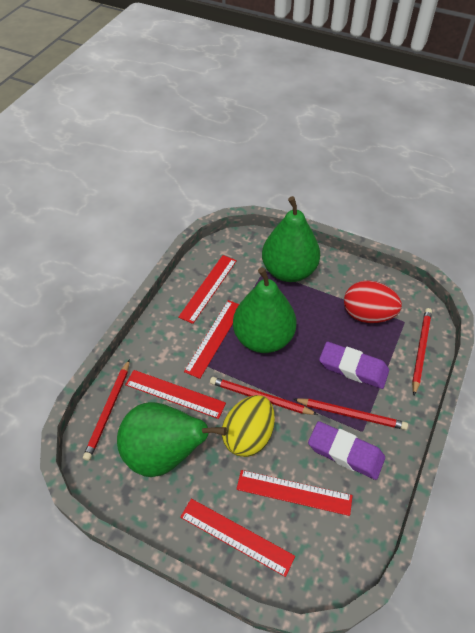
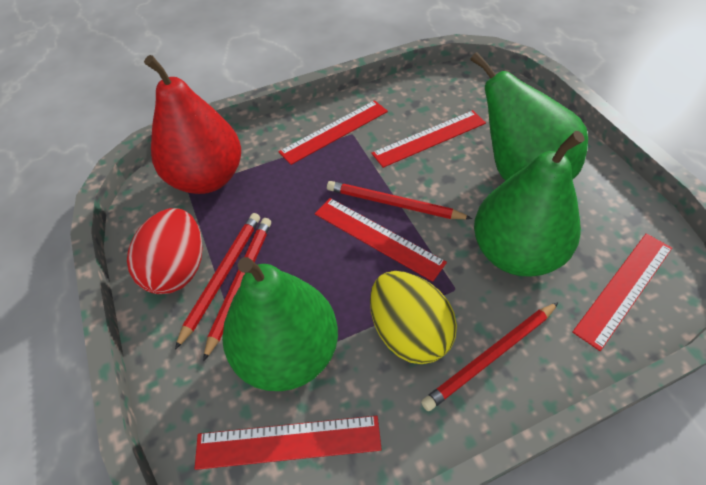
purple eraser: [308,421,385,480] [319,342,389,389] = 2 -> none = 0
red pear: none = 0 -> [144,55,241,194] = 1

